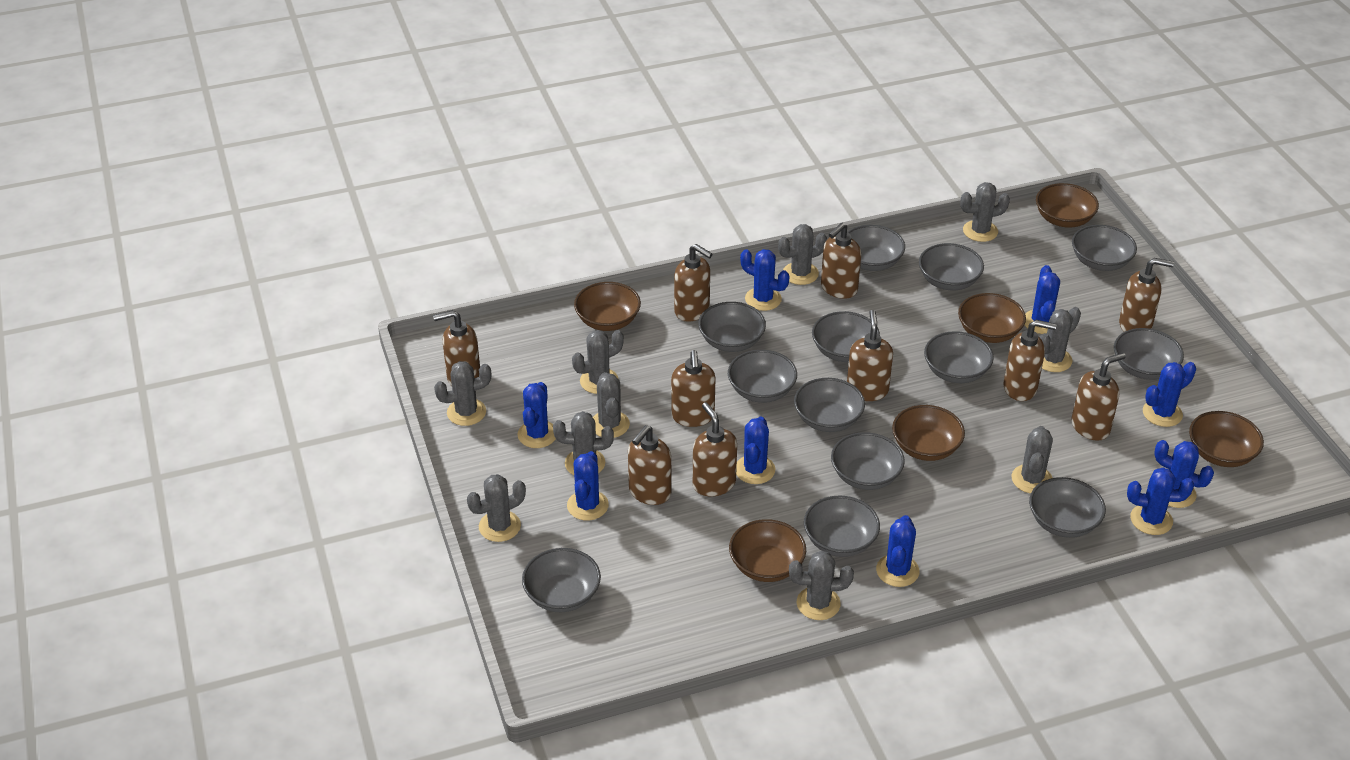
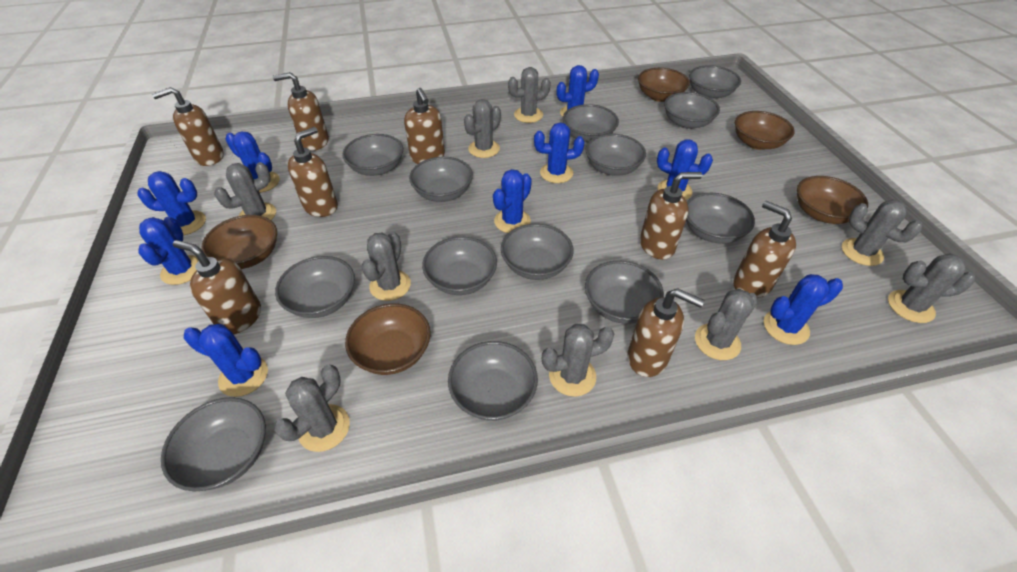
brown bowl: [574,282,641,331] [729,519,806,582] [892,405,965,461] [958,293,1026,343] [1036,183,1099,227] [1189,411,1264,467] = 6 -> [201,215,277,269] [345,303,431,375] [638,68,690,102] [735,111,795,150] [797,176,868,224] = 5
brown soap dispenser: [433,310,480,386] [628,425,671,505] [671,350,716,427] [674,244,712,322] [693,402,737,497] [821,222,861,299] [847,310,893,401] [1003,320,1057,401] [1071,353,1126,441] [1119,258,1174,332] = 10 -> [152,87,224,166] [173,240,261,334] [273,72,329,151] [288,127,338,217] [404,88,445,164] [628,288,704,377] [640,172,702,260] [733,201,796,298] = 8
grey cactus: [434,361,491,426] [467,474,526,542] [553,411,614,475] [572,330,624,394] [593,372,630,438] [778,224,827,285] [789,551,854,620] [960,182,1010,242] [1012,426,1053,494] [1040,307,1081,372] = 10 -> [214,162,276,220] [274,365,350,452] [362,232,411,301] [464,99,501,158] [508,67,551,123] [542,324,614,397] [695,289,758,360] [842,199,923,266] [888,253,975,323] = 9

